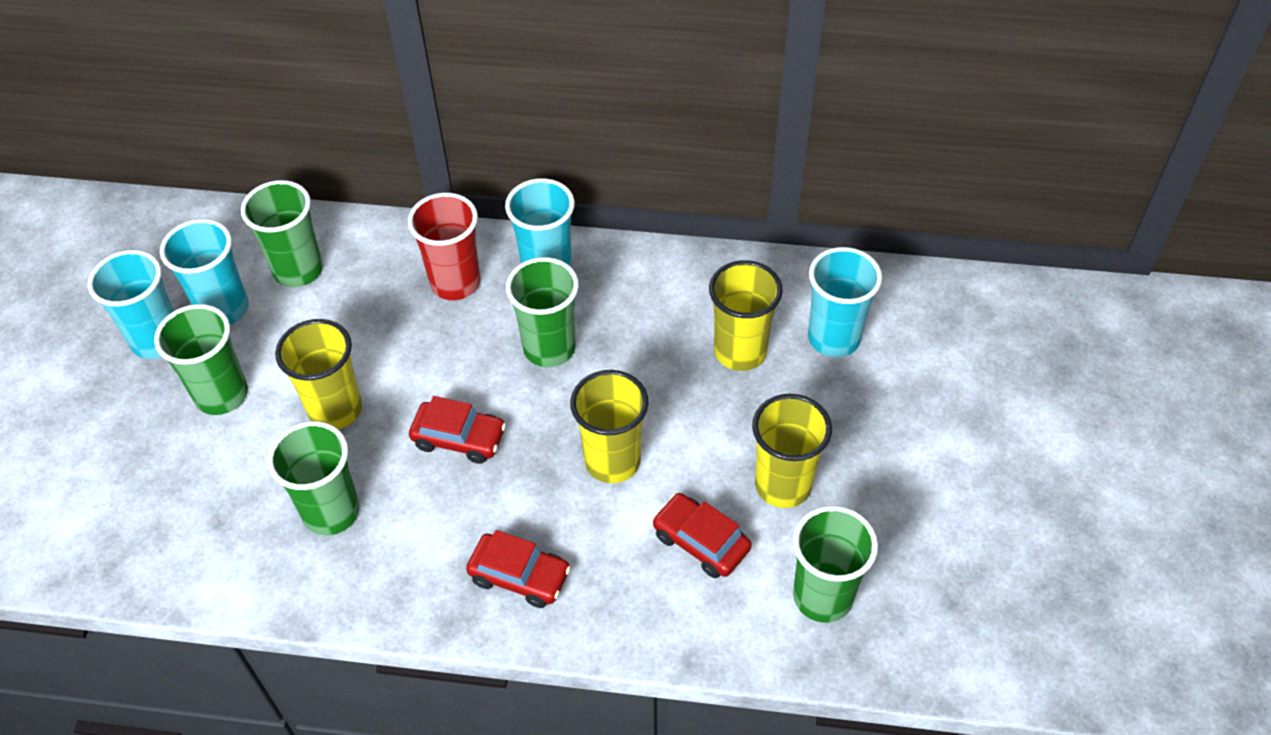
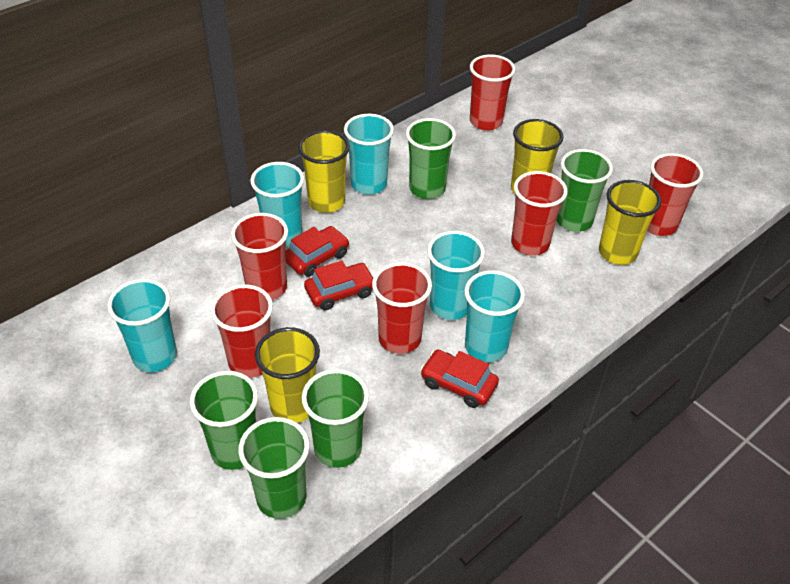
red cup: [408,193,481,300] = 1 -> [210,285,273,378] [231,213,288,300] [372,262,432,354] [470,54,516,131] [511,171,568,256] [647,153,704,236] = 6
turquoise cup: [88,250,174,359] [160,219,249,325] [505,178,575,268] [808,247,883,357] = 4 -> [107,279,177,372] [250,162,304,246] [344,114,394,195] [427,231,485,320] [464,270,525,362] = 5

